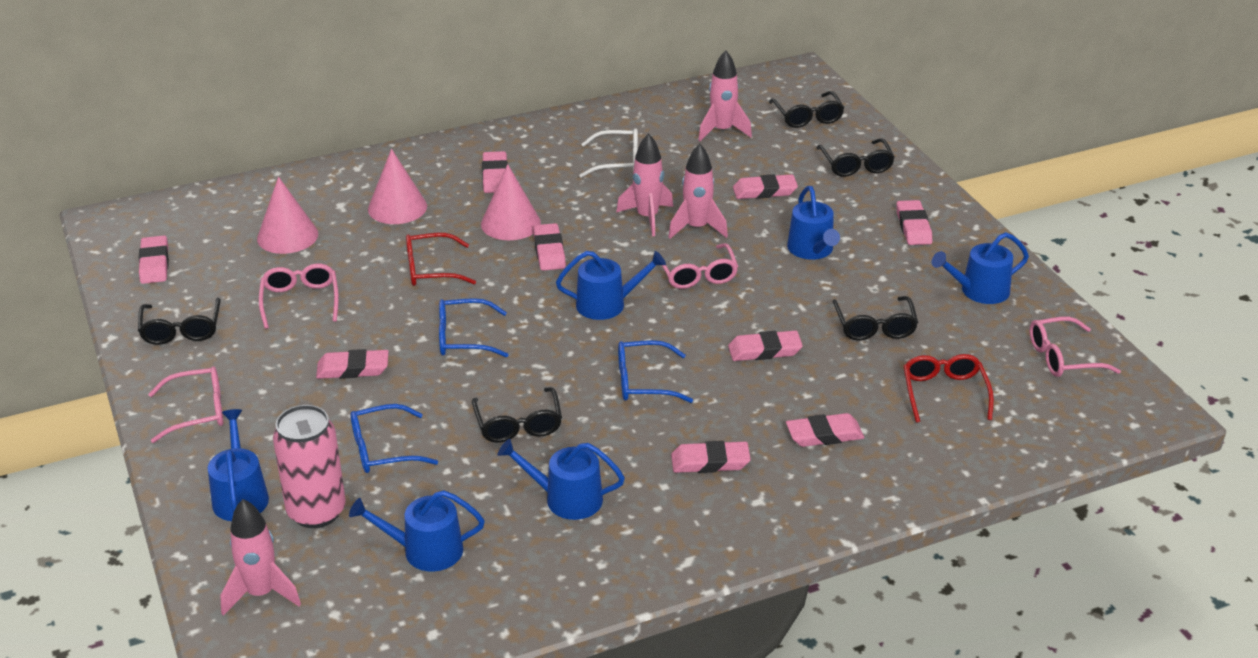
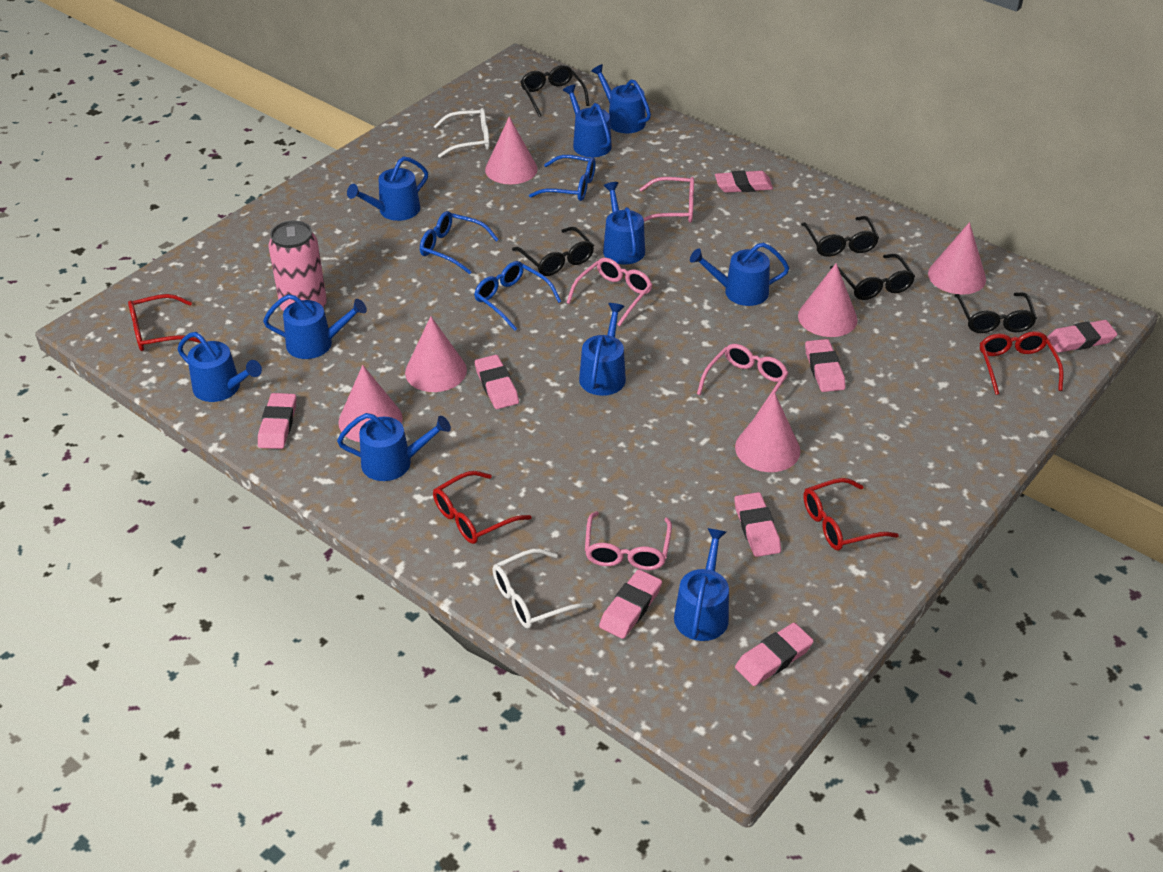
blue watering can: [208,409,269,521] [349,490,485,572] [498,439,625,520] [556,251,666,320] [787,186,840,260] [932,232,1029,304] = 6 -> [177,332,262,402] [263,294,367,359] [337,413,451,481] [347,156,428,221] [563,84,612,157] [579,303,626,396] [591,64,651,133] [603,182,645,265] [674,528,729,641] [690,242,789,306] = 10
pink cone: [257,177,318,254] [368,149,427,224] [481,164,541,240] = 3 -> [338,365,403,442] [405,316,467,392] [485,117,538,184] [735,393,801,472] [798,263,858,337] [928,222,986,295] = 6
pink eraser: [139,235,169,284] [316,349,388,379] [482,151,508,193] [533,223,566,271] [671,441,751,473] [728,330,803,361] [733,174,798,199] [786,413,864,447] [896,200,932,245] = 9 -> [258,393,296,449] [475,355,519,409] [599,569,662,639] [715,171,773,193] [734,492,781,557] [735,623,814,686] [805,339,846,392] [1047,320,1118,353] = 8
pink rocket: [220,499,301,616] [616,133,673,236] [668,143,728,239] [698,50,752,141] = 4 -> none = 0
red glasses: [406,233,476,286] [903,354,994,423] = 2 -> [128,294,201,351] [433,471,532,544] [803,478,899,550] [980,331,1064,395] = 4
white glasses: [579,128,638,178] = 1 -> [434,108,490,158] [493,549,593,629] = 2

